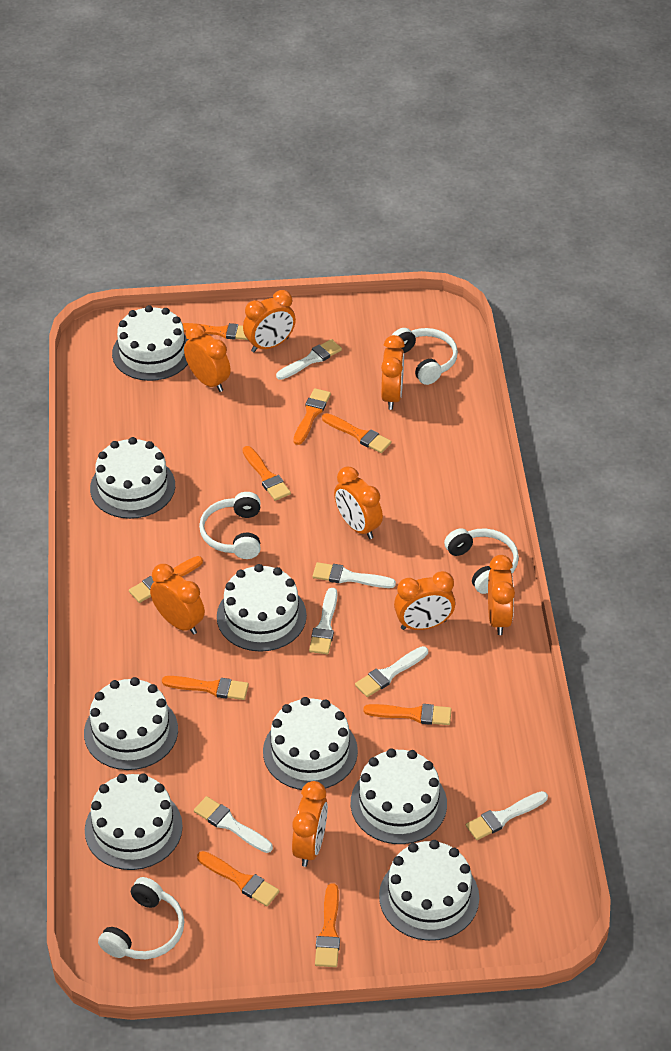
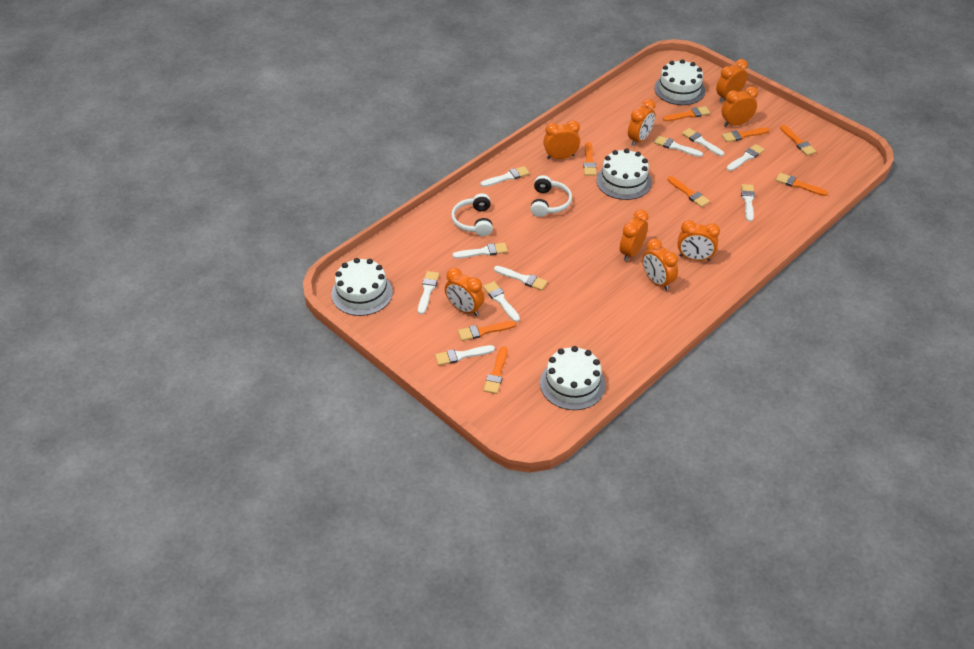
orange brush: [129,556,203,603] [162,676,249,700] [182,323,248,340] [197,851,279,906] [242,446,291,501] [293,388,331,445] [315,883,340,967] [322,413,392,453] [363,704,452,725] = 9 -> [458,321,516,341] [483,346,508,394] [583,142,596,176] [663,106,710,121] [668,176,710,207] [722,127,770,142] [776,173,828,196] [780,125,816,156] = 8
white brush: [194,796,273,853] [276,339,342,380] [309,588,337,654] [313,562,396,588] [355,646,428,697] [466,791,548,840] = 6 -> [418,271,439,314] [435,345,495,365] [452,242,508,259] [480,166,530,187] [483,281,520,322] [494,266,548,291] [654,136,703,157] [682,128,724,156] [727,144,765,171] [741,184,755,222] = 10
white cake: [84,677,178,770] [85,773,183,870] [90,437,175,519] [112,305,189,381] [217,564,307,652] [263,697,358,790] [351,748,447,844] [379,840,479,941] = 8 -> [331,258,393,316] [540,346,606,410] [596,149,652,200] [654,59,705,105] = 4
white headphones: [98,877,184,959] [199,492,261,559] [391,328,458,385] [444,528,519,594] = 4 -> [451,193,493,236] [531,175,572,217] = 2

